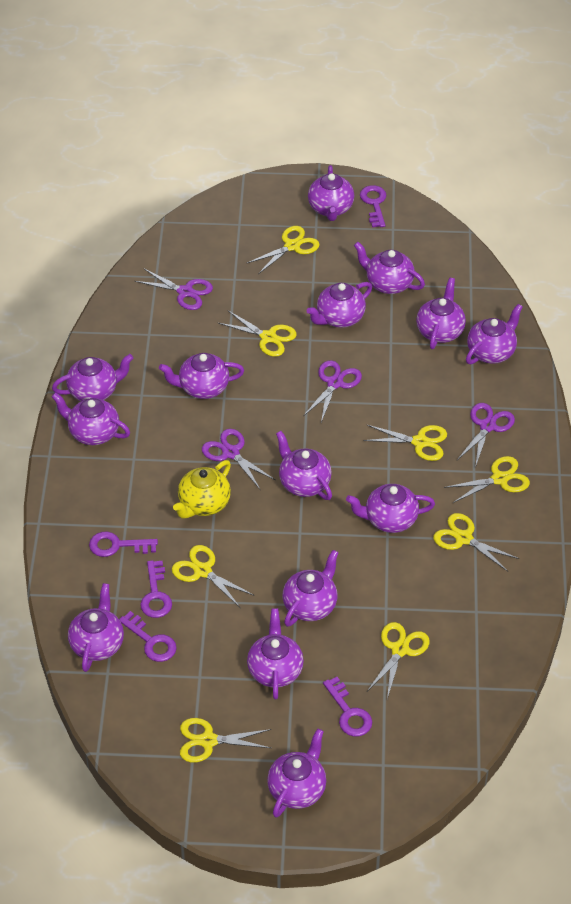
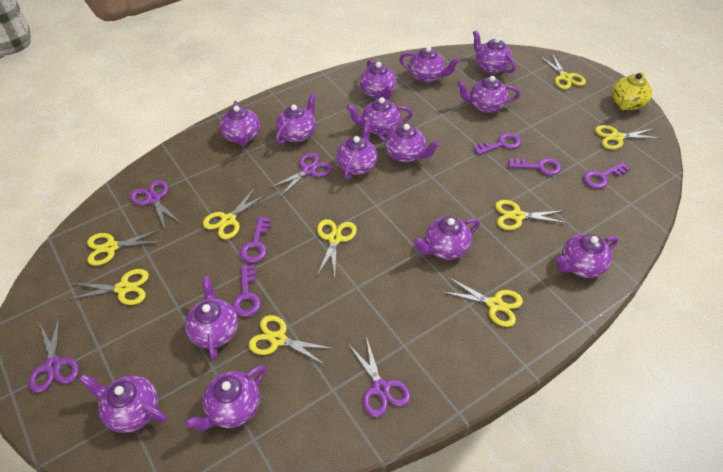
yellow scissors: [172,545,254,607] [180,718,271,763] [218,310,297,357] [246,226,320,274] [363,425,447,461] [367,622,430,699] [433,513,519,571] [444,456,530,503] = 8 -> [67,269,149,305] [87,229,162,266] [203,188,267,239] [249,315,334,365] [317,219,357,277] [443,277,523,327] [495,200,567,230] [540,54,586,89] [595,125,659,149] = 9

